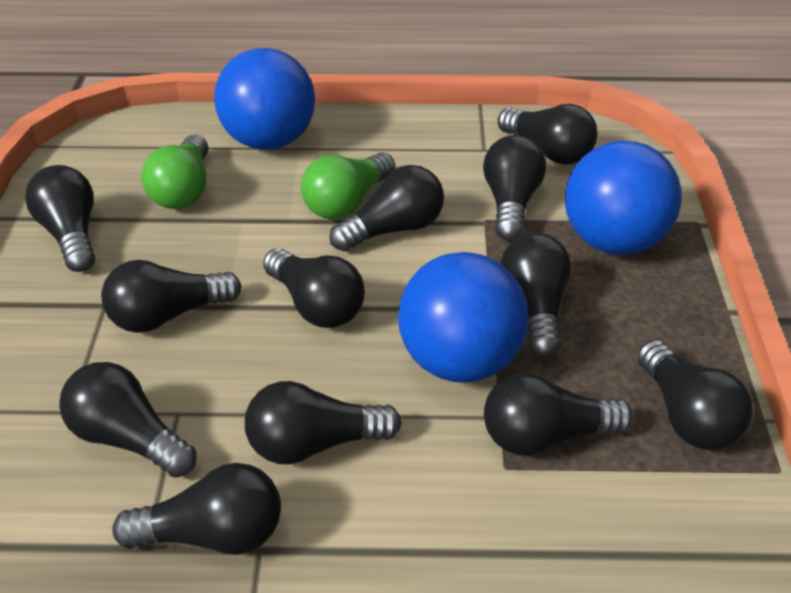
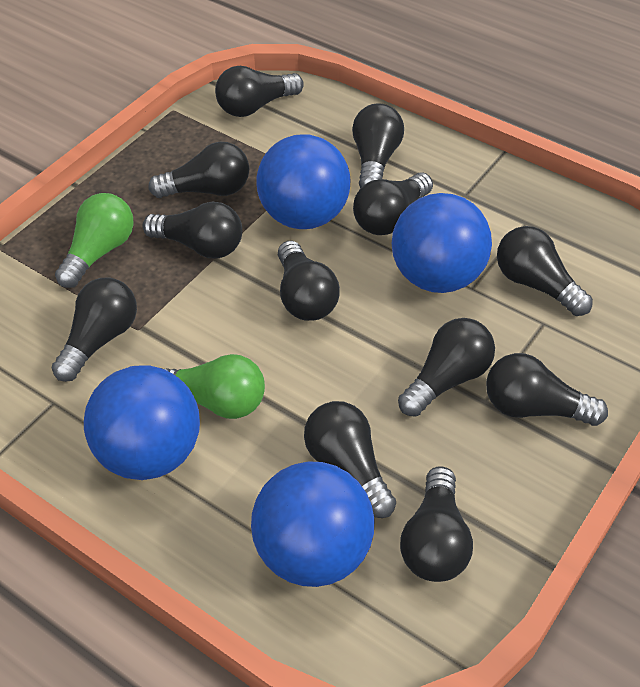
blue ball: [214,48,315,150] [398,252,529,382] [565,141,682,255] = 3 -> [84,365,200,480] [251,461,375,587] [256,135,350,229] [392,193,492,293] = 4

